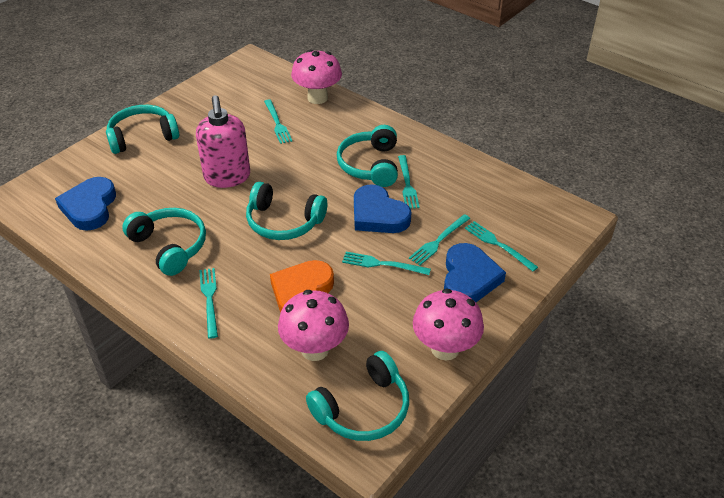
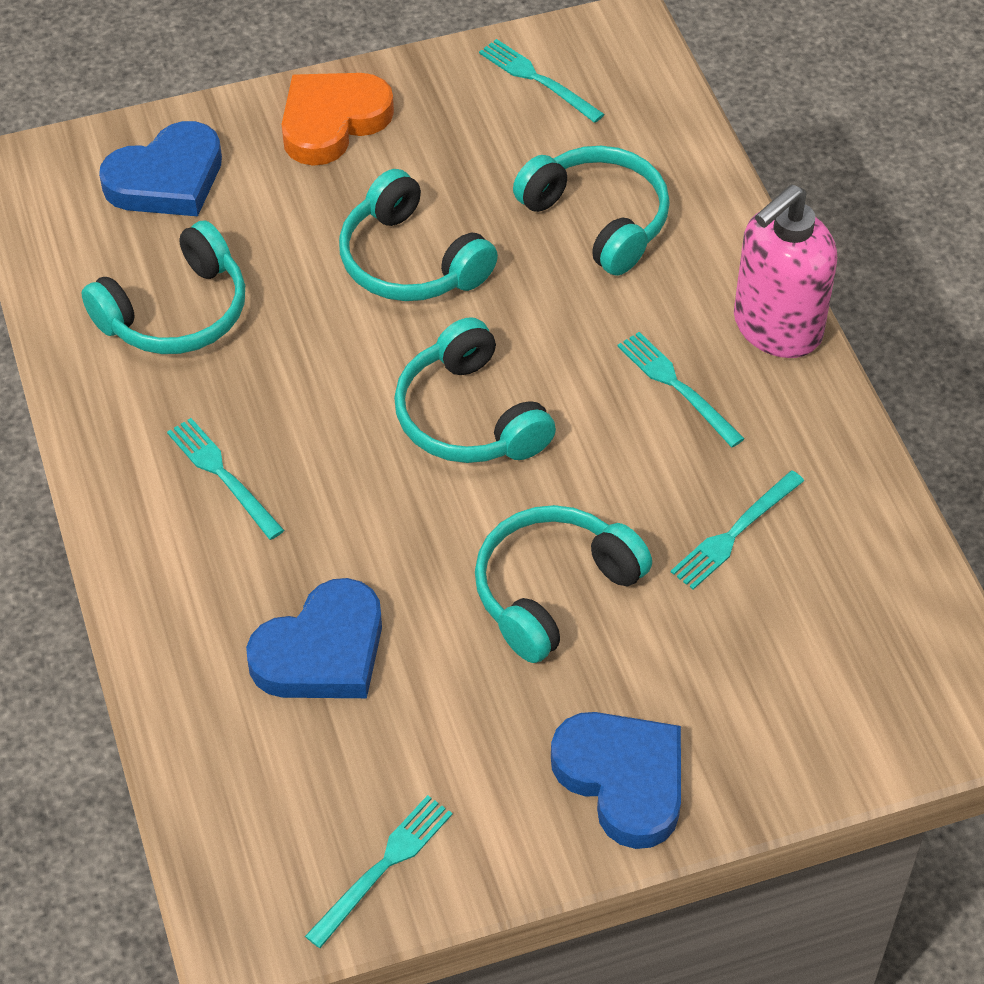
pink mushroom: [278,290,349,361] [291,50,342,104] [413,289,484,360] = 3 -> none = 0
turquoise fork: [199,268,218,339] [264,99,292,144] [342,252,431,275] [398,155,420,209] [409,214,470,265] [465,221,538,272] = 6 -> [167,418,284,540] [305,795,453,948] [479,39,605,123] [617,332,745,447] [671,471,804,590] = 5

